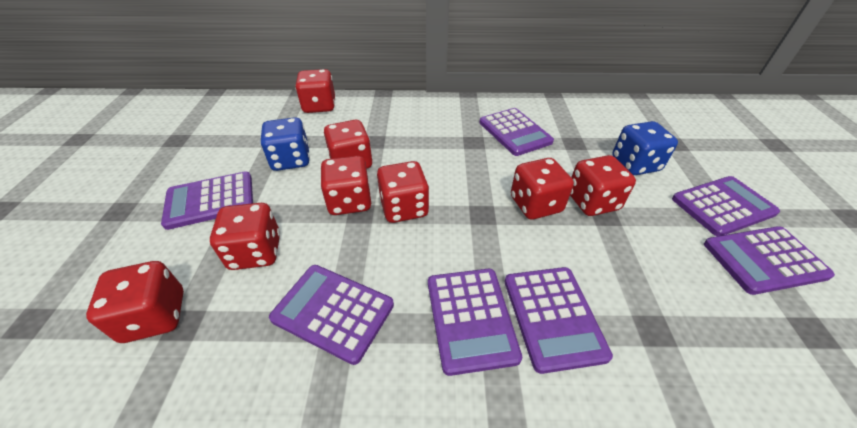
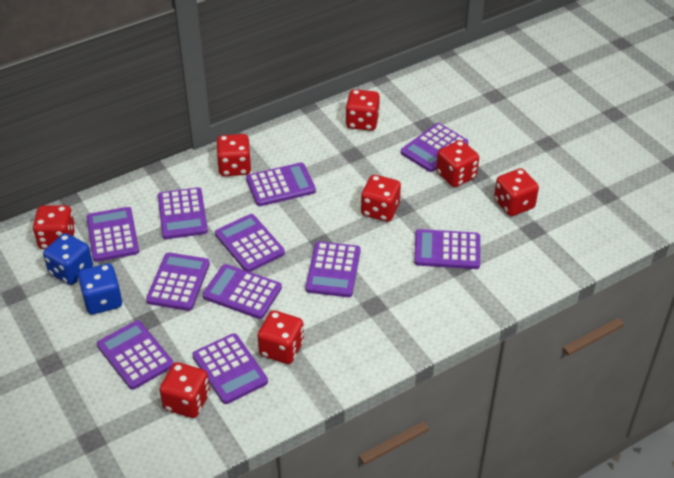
purple calculator: [161,171,253,230] [269,265,394,365] [428,269,522,376] [480,108,554,156] [505,267,613,374] [672,176,780,236] [704,226,835,295] = 7 -> [87,207,139,262] [97,320,174,390] [146,253,210,311] [158,187,208,239] [192,333,268,404] [203,264,282,319] [215,214,285,272] [246,163,316,206] [305,241,361,297] [401,123,468,172] [414,229,480,269] = 11

